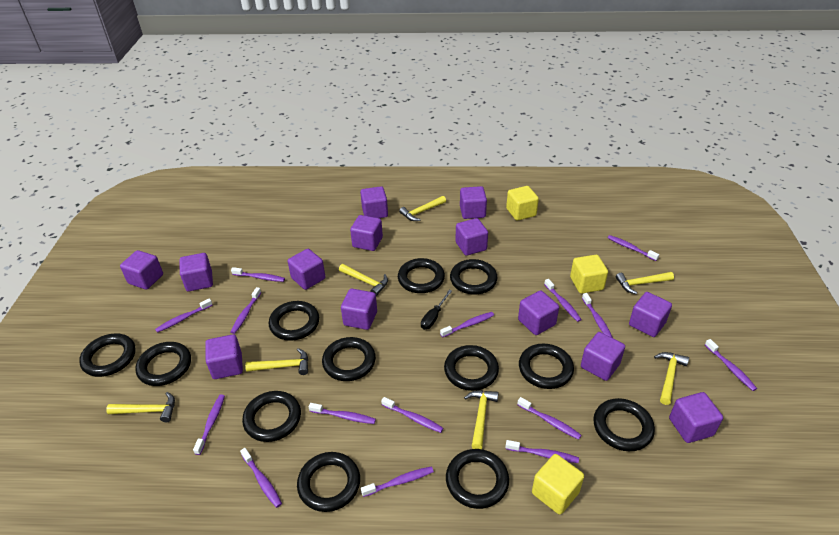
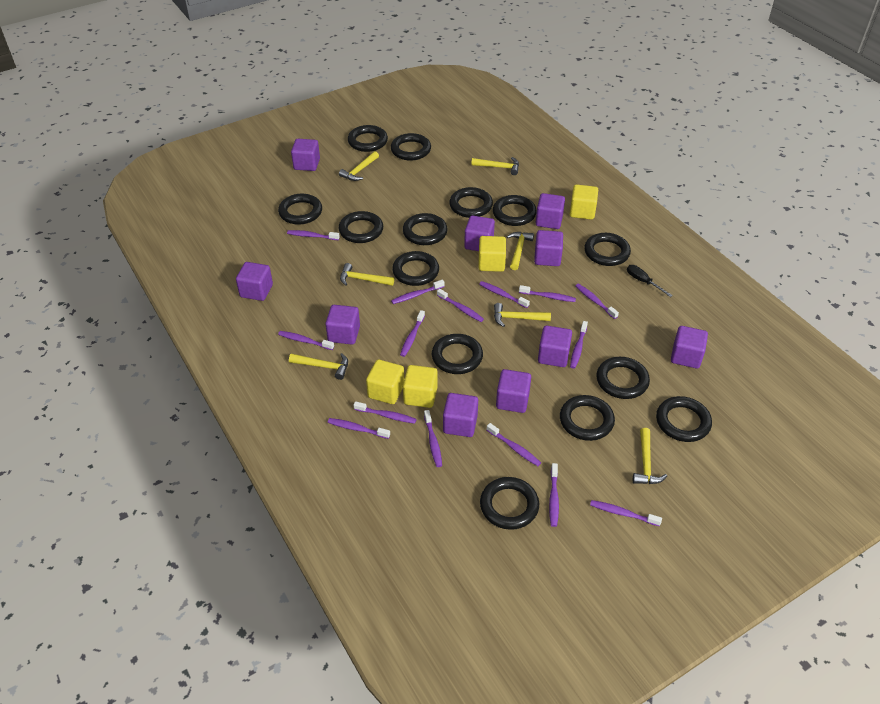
black ring: [79,333,135,377] [135,342,191,386] [242,391,301,442] [269,301,319,341] [297,452,360,512] [322,337,376,381] [398,258,445,293] [444,345,499,391] [446,449,509,509] [450,259,498,294] [519,344,574,389] [593,398,655,451] = 12 -> [278,194,322,225] [339,211,383,243] [348,125,388,152] [391,133,431,161] [392,251,439,286] [403,213,447,245] [432,334,483,374] [449,187,493,218] [480,477,539,530] [493,195,537,226] [560,395,615,441] [584,233,631,266] [597,357,650,399] [656,396,712,442] = 14
purple cube: [120,250,163,290] [179,253,213,292] [205,334,243,379] [287,249,326,290] [341,289,377,330] [350,215,383,251] [360,186,388,218] [455,218,488,256] [460,186,487,219] [518,290,559,335] [581,332,625,381] [629,292,672,337] [669,392,723,443] = 13 -> [236,262,273,301] [291,139,320,171] [325,305,360,345] [443,393,478,437] [464,215,495,251] [496,369,531,413] [534,230,563,266] [536,193,565,229] [538,325,572,367] [671,326,708,369] = 10
yellow cube: [506,186,539,221] [532,454,584,515] [570,255,608,294] = 3 -> [366,360,404,404] [403,365,438,408] [478,236,506,272] [570,184,598,220] = 4

